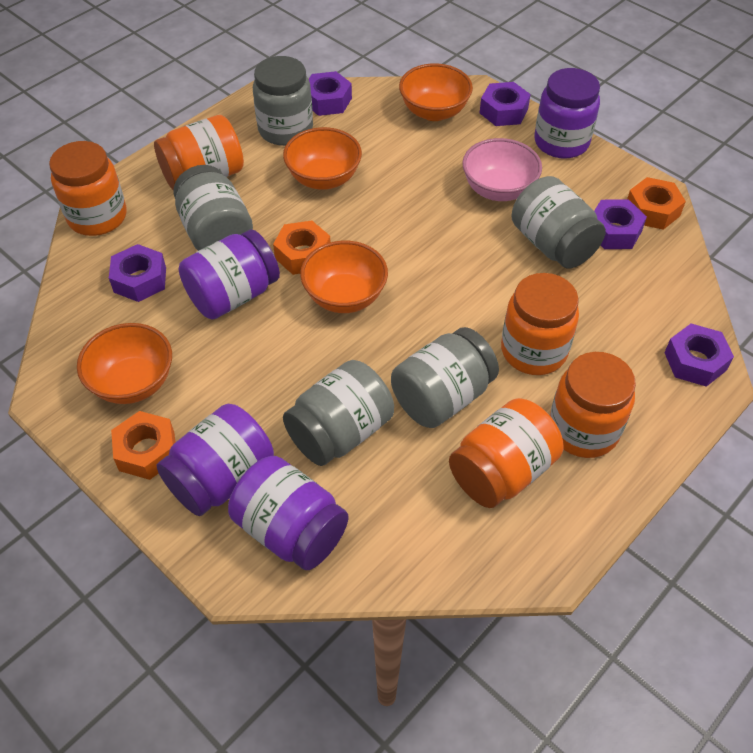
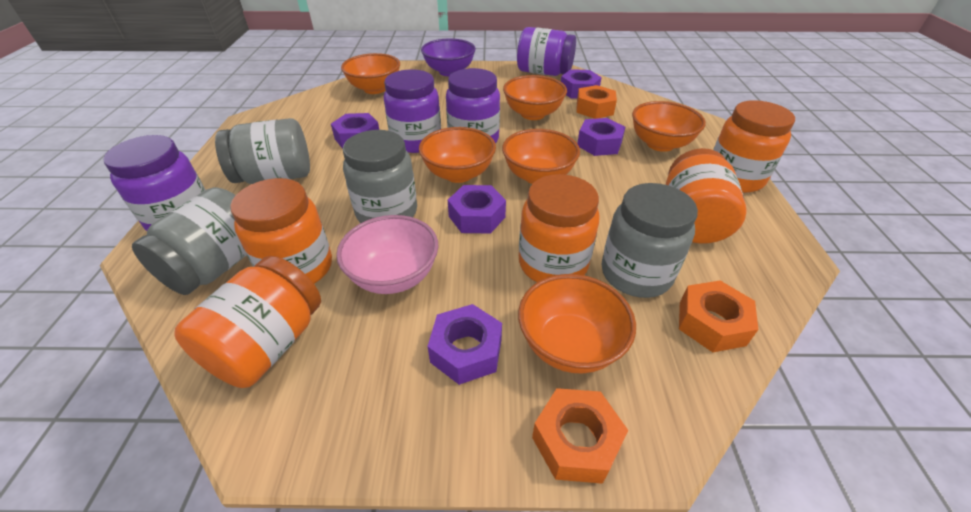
grey jar: [173,165,253,251] [253,56,313,146] [283,360,394,466] [391,327,499,428] [511,176,606,269] = 5 -> [132,187,246,295] [215,118,310,184] [343,130,417,223] [602,183,698,298] = 4
orange bowl: [77,323,172,404] [283,127,362,190] [300,241,388,313] [399,63,473,121] = 4 -> [341,53,400,94] [419,127,496,183] [502,129,580,184] [503,75,567,120] [518,274,636,373] [632,101,706,152] = 6
purple bowl: none = 0 -> [421,38,476,76] = 1

